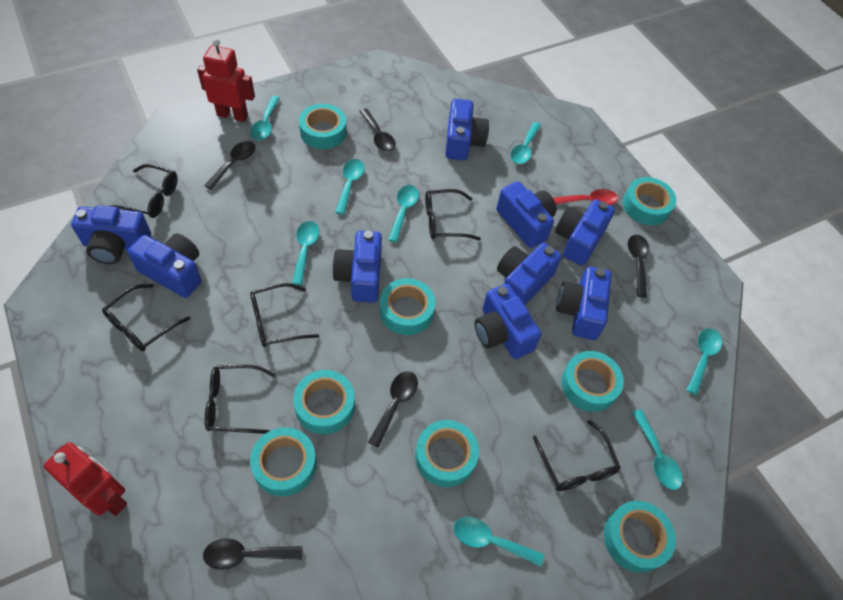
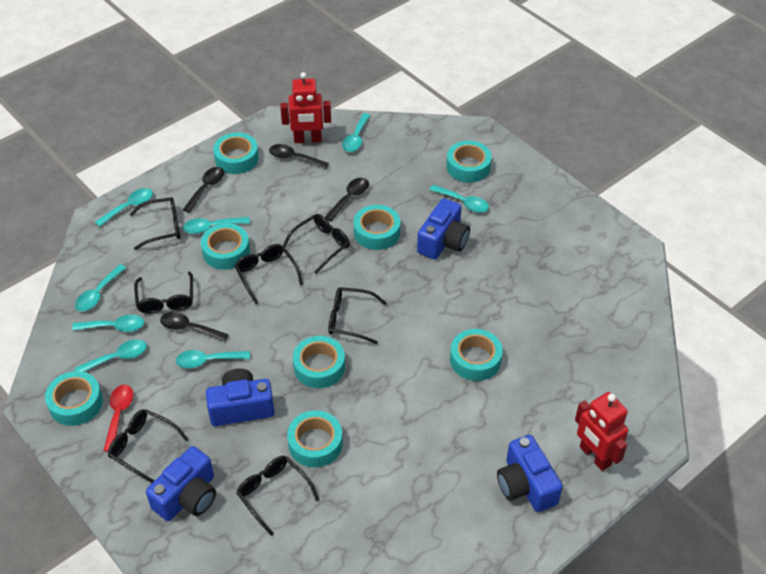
black glasses: [102,284,190,351] [112,164,177,218] [205,364,276,434] [250,283,319,347] [425,189,481,240] [533,420,621,491] = 6 -> [108,409,188,483] [130,197,180,250] [134,272,193,314] [234,244,303,304] [236,456,319,536] [283,214,350,274] [328,287,386,344] = 7
black spoon: [203,538,303,570] [204,141,255,190] [359,108,396,152] [368,371,418,448] [628,235,649,297] = 5 -> [160,312,229,342] [183,167,224,213] [269,144,329,169] [325,178,369,221] = 4
blue camera: [71,205,151,264] [127,233,202,298] [332,231,382,303] [445,99,489,160] [474,284,542,359] [496,181,556,248] [497,243,562,305] [555,199,615,266] [556,266,612,340] = 9 -> [146,446,216,521] [206,368,275,426] [417,198,470,260] [497,435,563,512] = 4

